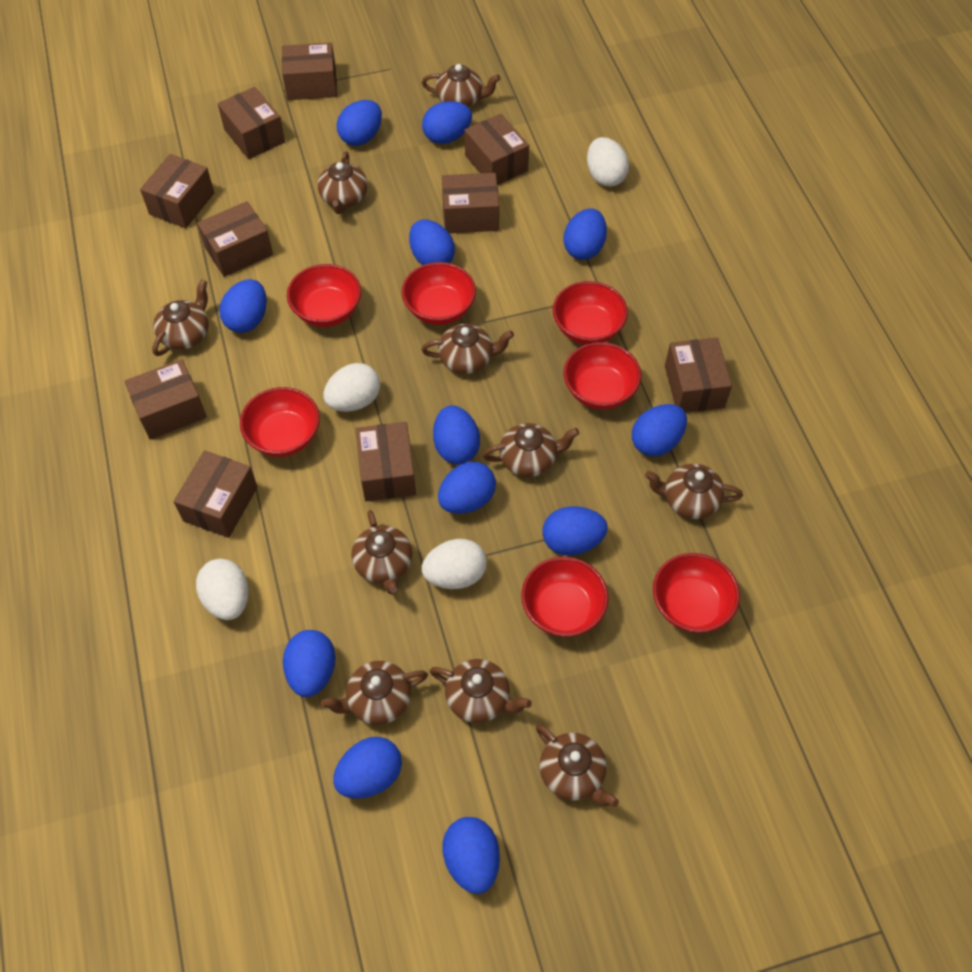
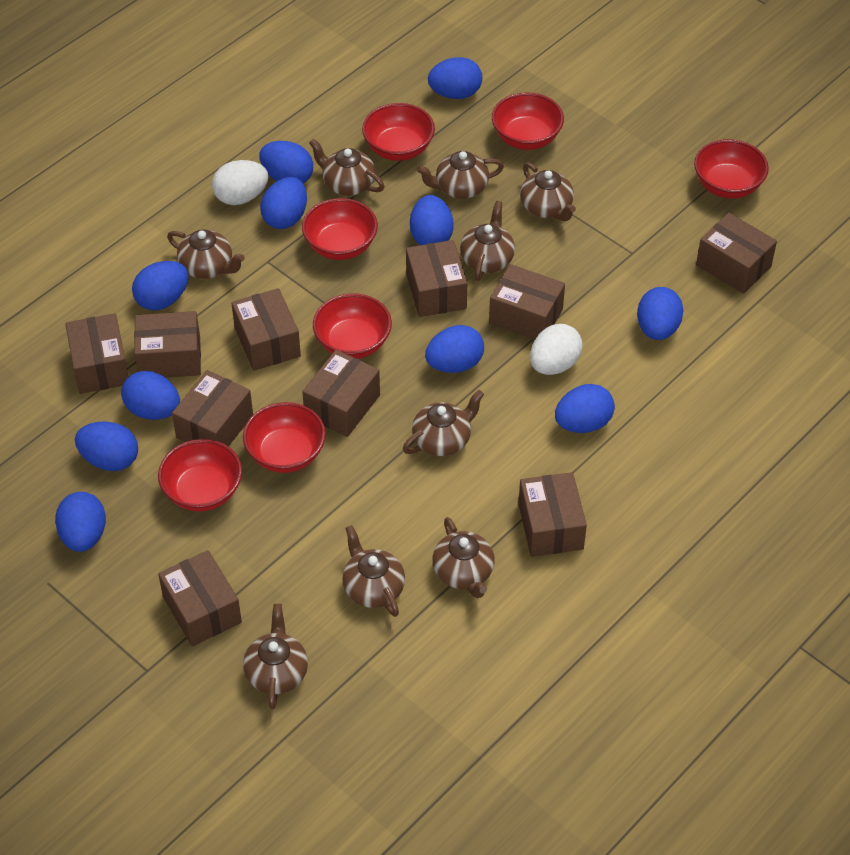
blue egg: [219,279,267,333] [283,630,336,697] [333,737,402,798] [337,100,382,146] [409,220,455,265] [422,101,472,144] [433,406,480,464] [438,462,496,514] [442,817,500,894] [543,506,608,556] [563,208,607,260] [632,404,687,457] = 12 -> [55,492,106,552] [75,421,138,471] [121,371,180,420] [132,261,189,311] [259,141,313,184] [260,177,307,229] [410,195,454,245] [425,325,484,373] [428,57,482,99] [555,384,615,433] [637,287,684,340] = 11
brown teapot: [152,279,209,356] [318,152,368,214] [321,661,428,725] [352,510,413,595] [421,324,514,374] [422,64,501,107] [430,659,532,723] [482,423,579,477] [536,724,619,807] [645,464,743,519] = 10 -> [167,230,245,279] [243,604,308,709] [309,138,384,196] [342,525,405,617] [403,390,484,456] [417,151,504,199] [432,517,495,598] [460,201,515,281] [520,162,576,221] = 9
white egg: [196,559,249,620] [323,363,380,412] [421,539,487,589] [587,137,629,187] = 4 -> [212,160,269,205] [530,324,583,375] = 2

